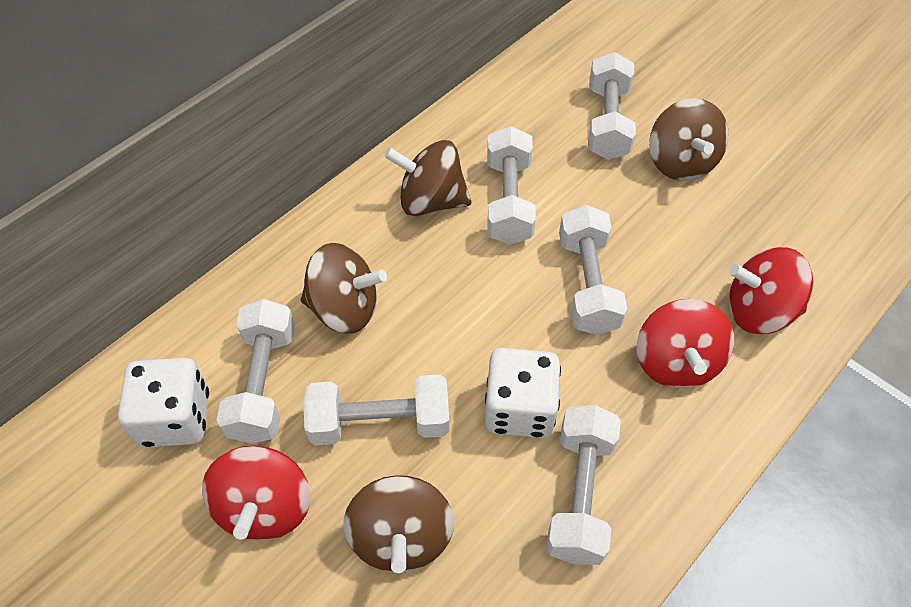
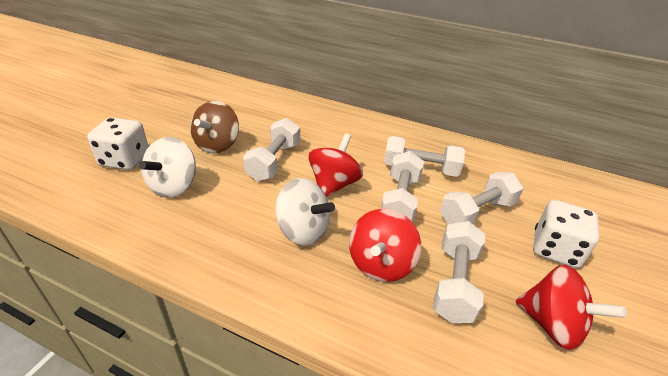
brown spinning top: [301,243,387,334] [343,475,454,573] [384,140,471,216] [649,98,729,181] = 4 -> [190,101,239,154] = 1
white dumbbell: [217,299,295,444] [303,374,450,445] [487,126,536,245] [546,405,621,565] [559,205,627,335] [588,52,636,160] = 6 -> [243,118,300,181] [381,151,424,222] [384,136,465,177] [433,221,485,323] [440,172,523,225] = 5
white spinning top: none = 0 -> [139,137,196,198] [275,178,335,246] = 2

